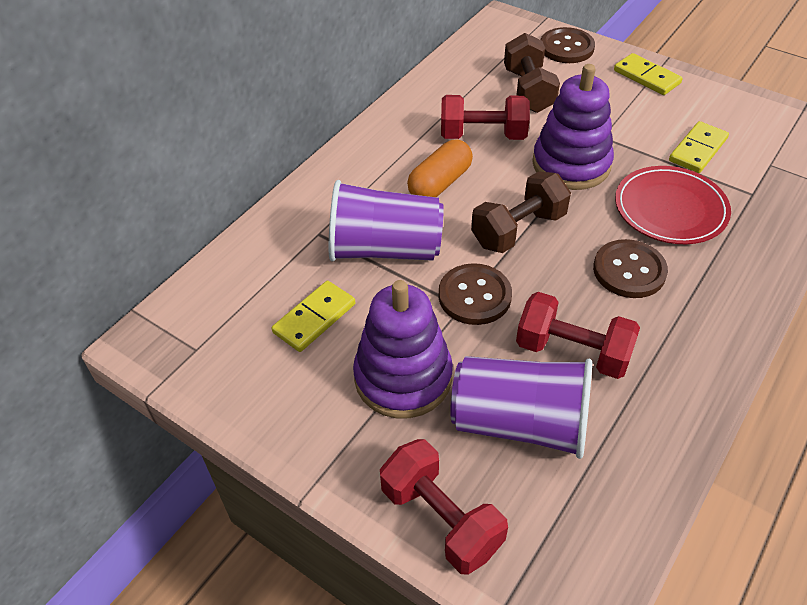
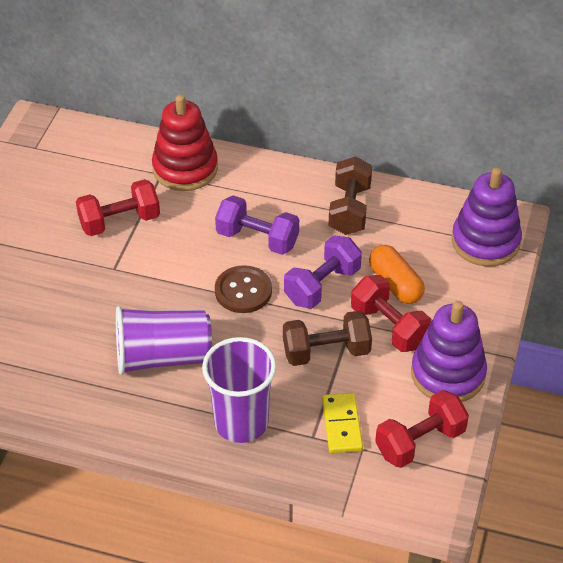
brown button: [439,263,512,325] [541,27,595,63] [593,239,668,298] = 3 -> [215,265,272,313] = 1
purple dumbbell: none = 0 -> [215,195,299,255] [284,235,362,309] = 2
red plate: [615,166,731,244] = 1 -> none = 0
red stacking toy: none = 0 -> [152,94,218,191] = 1
yellow domino: [272,281,355,352] [614,53,683,95] [669,121,729,173] = 3 -> [322,393,363,453] = 1

